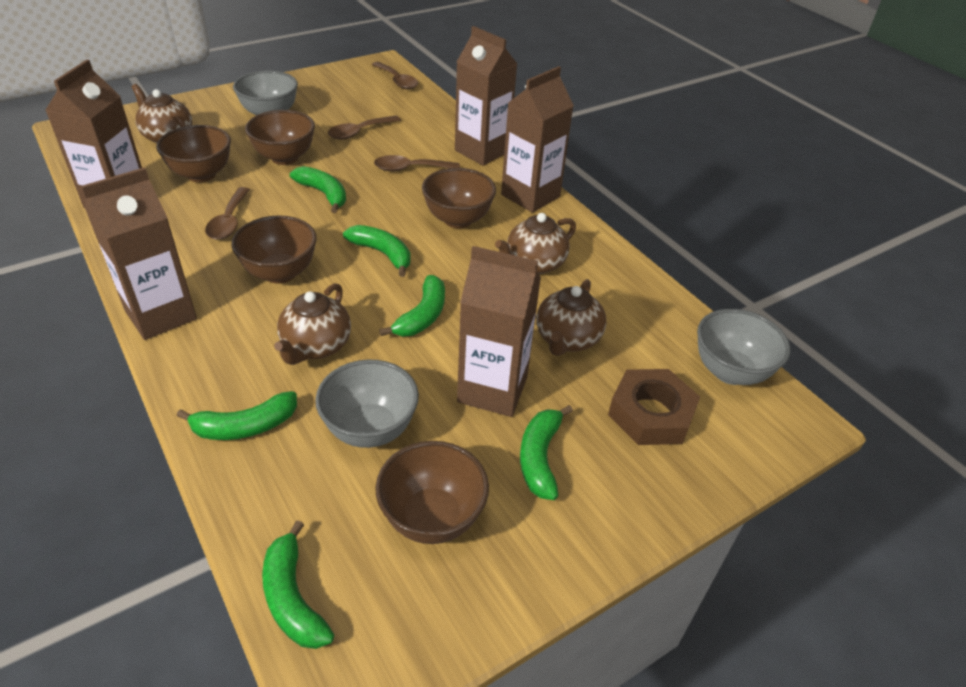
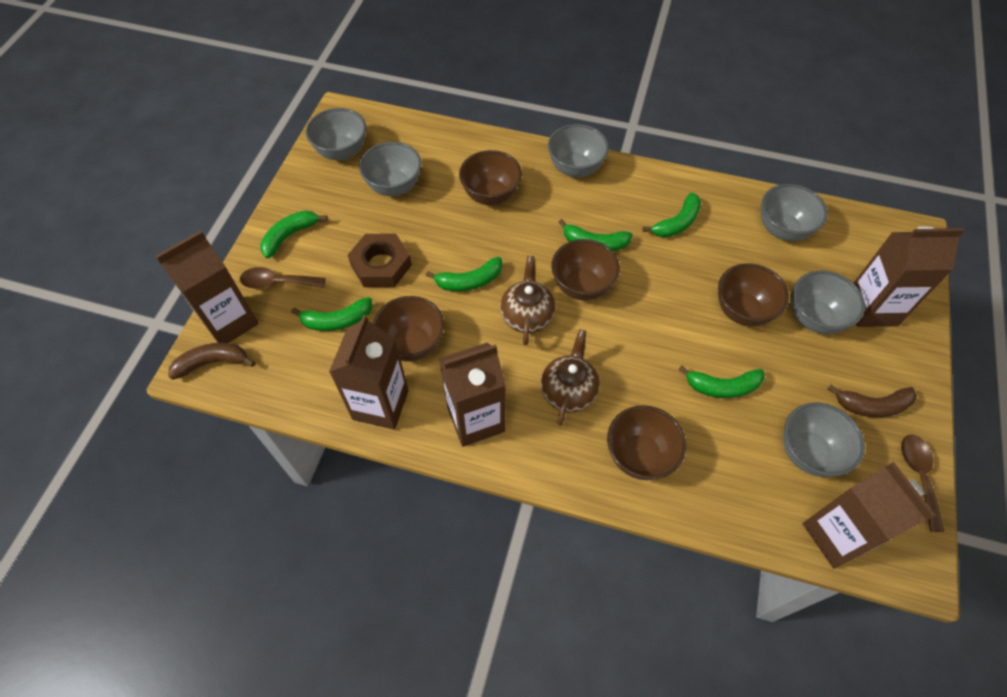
brown banana: none = 0 -> [168,343,255,380] [828,385,917,418] = 2
brown spoon: [205,187,250,240] [327,116,401,140] [372,62,418,89] [374,155,460,172] = 4 -> [240,267,326,289] [901,434,944,532] = 2
brown teapot: [131,84,192,143] [274,283,351,365] [495,213,576,274] [536,279,606,356] = 4 -> [500,256,556,345] [540,329,600,426] = 2
grey bowl: [233,70,298,115] [315,360,419,448] [697,309,790,385] = 3 -> [306,108,366,161] [359,142,421,196] [548,124,609,178] [761,184,828,241] [783,403,865,477] [792,271,865,334] = 6

